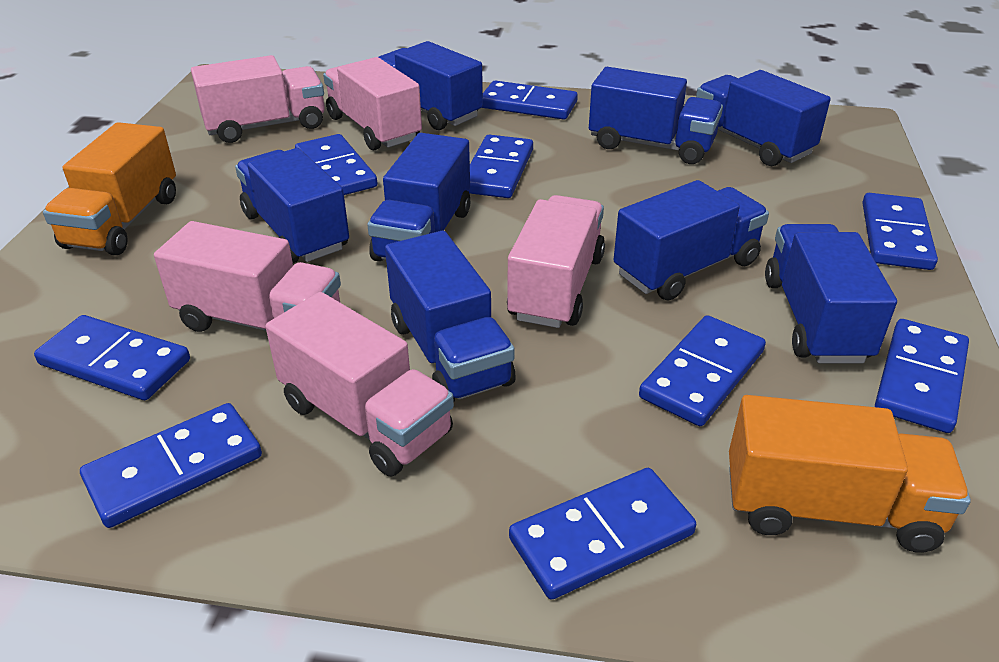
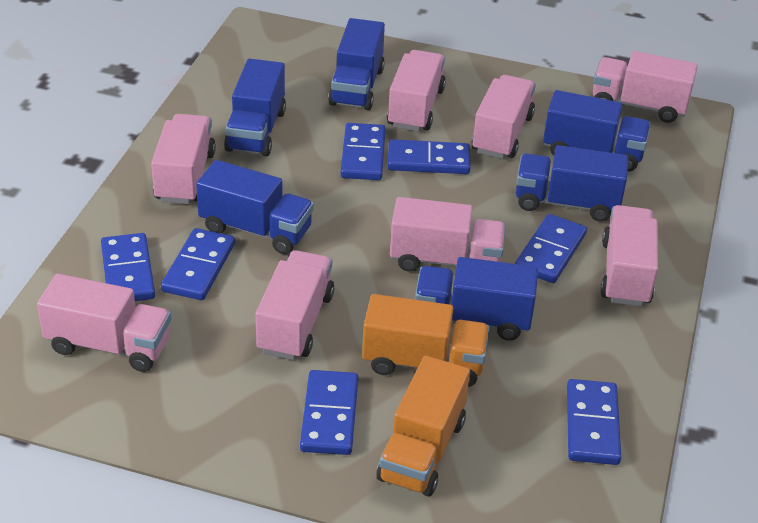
blue domino: [34,315,190,400] [80,403,262,528] [295,134,378,195] [468,135,533,198] [482,81,578,120] [509,468,696,600] [639,315,766,426] [863,193,938,270] [875,319,969,433] = 9 -> [101,233,155,301] [161,228,235,300] [300,370,358,455] [341,123,386,180] [388,139,471,174] [515,214,587,283] [567,379,621,465] = 7
blue truck: [235,148,349,263] [367,133,471,261] [379,41,483,130] [385,231,516,401] [589,67,723,164] [613,180,769,301] [696,70,831,166] [765,224,897,363] = 8 -> [196,160,314,254] [224,59,286,156] [328,18,385,110] [415,257,538,341] [516,145,628,222] [543,90,651,172] = 6
pink truck: [154,221,341,332] [191,55,325,143] [266,292,454,476] [323,57,422,150] [507,195,605,328] = 5 -> [37,274,171,372] [151,114,216,204] [256,250,334,360] [387,50,446,131] [390,197,506,272] [472,75,536,159] [592,51,698,123] [600,205,658,306] = 8

